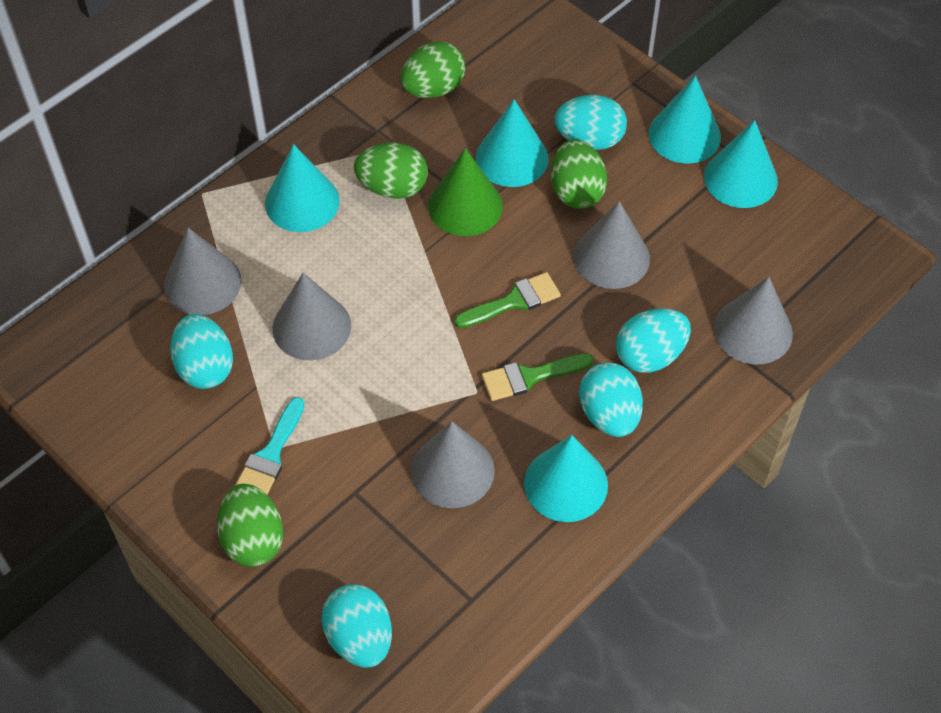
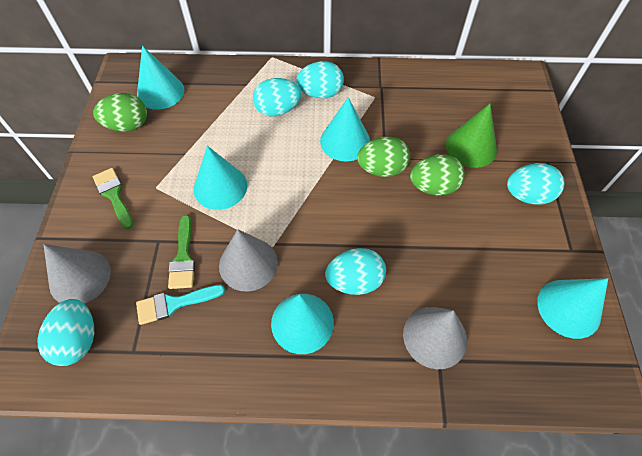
green egg: [217,484,283,567] [354,142,428,199] [401,41,465,98] [551,139,607,209] = 4 -> [93,93,147,132] [357,137,410,177] [410,154,465,195] = 3
grey cone: [164,228,241,315] [272,273,351,360] [411,421,495,508] [573,201,650,289] [714,277,793,364] = 5 -> [43,244,111,304] [219,229,278,291] [403,307,467,369] = 3

